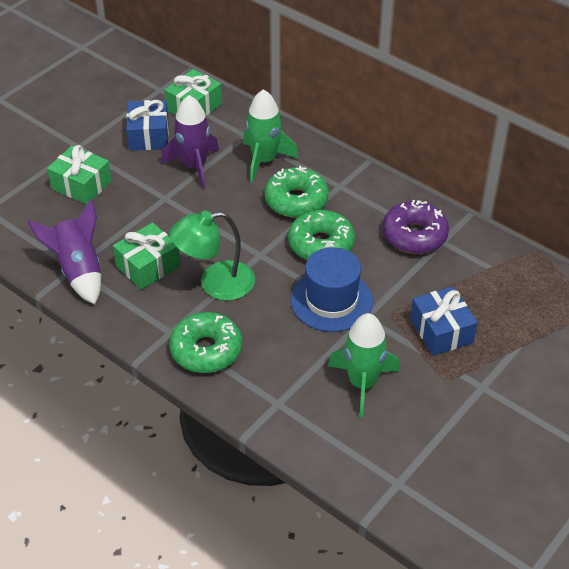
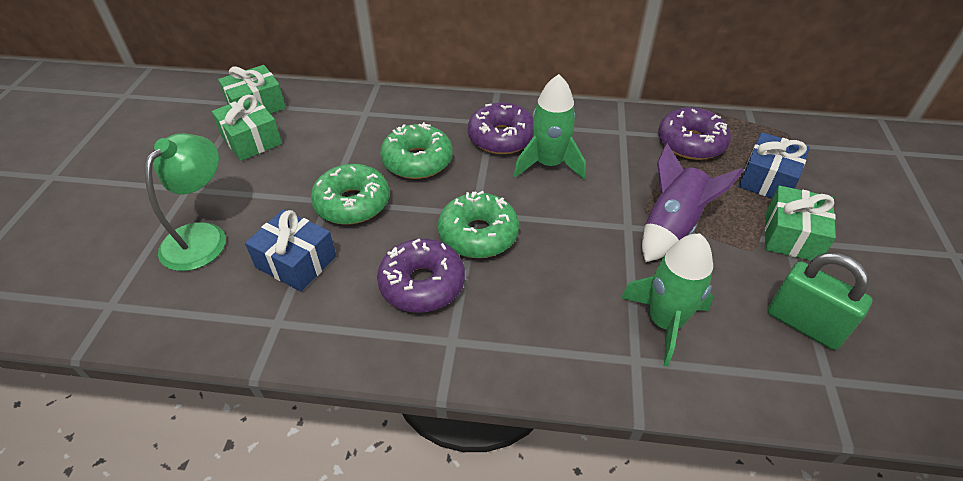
blue hat: [290,247,373,332] = 1 -> none = 0
green padlock: none = 0 -> [768,253,872,350] = 1
purple donut: [382,200,449,254] = 1 -> [377,239,465,313] [468,103,533,154] [658,107,731,160] = 3
purple rocket: [28,199,101,304] [161,95,219,189] = 2 -> [642,143,743,262] = 1

